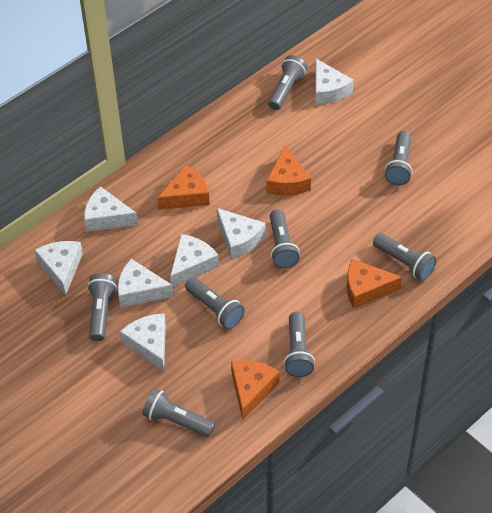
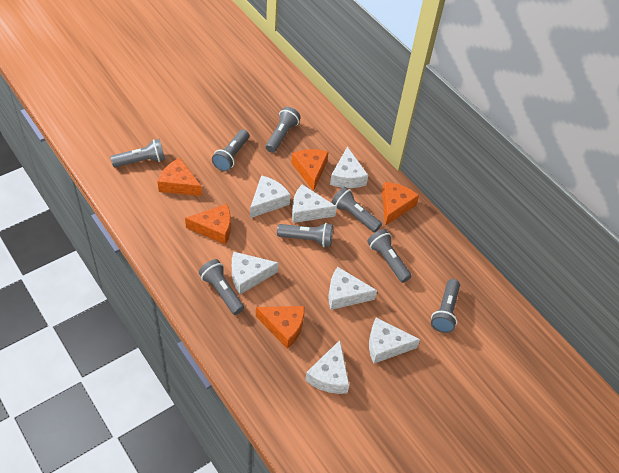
orange cheese: [157,165,210,210] [231,360,280,420] [266,145,311,195] [347,259,402,309] = 4 -> [157,158,202,196] [185,204,231,245] [256,306,305,349] [292,149,328,191] [382,182,419,226] = 5

